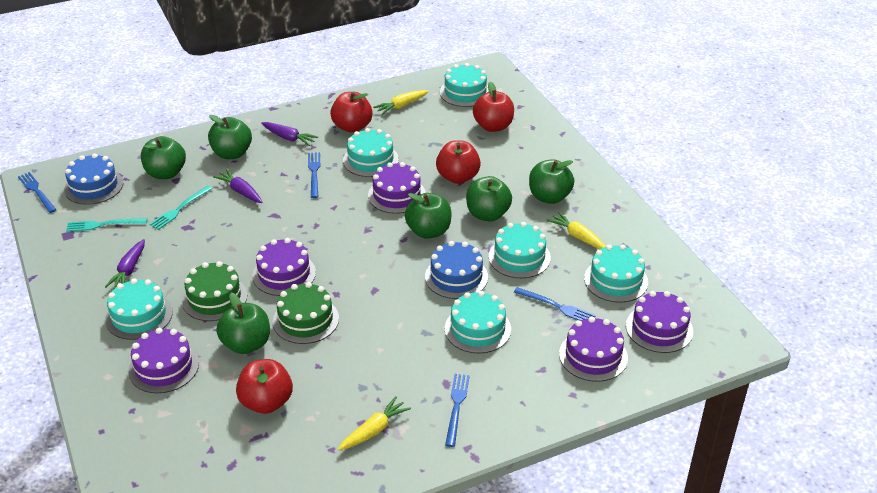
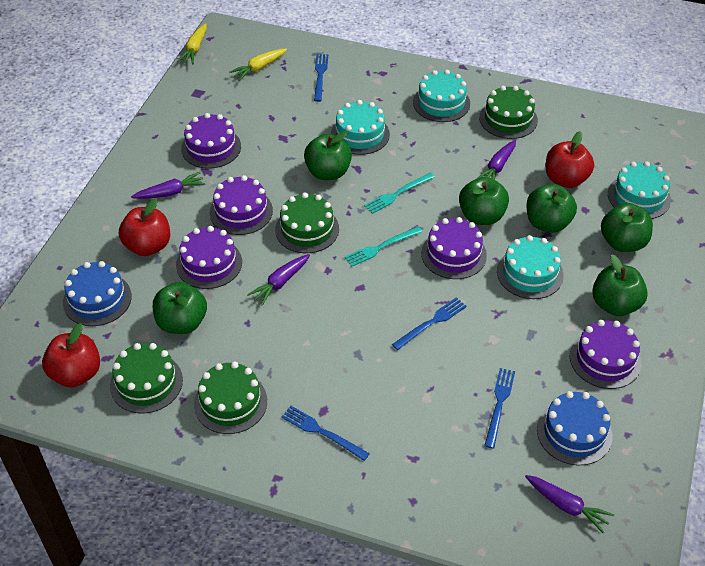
green cake: [182,261,247,321] [273,282,339,344] = 2 -> [110,343,183,413] [194,362,267,434] [275,192,339,253] [479,86,538,139] = 4
purple carrot: [105,239,145,289] [213,169,263,203] [261,122,319,146] = 3 -> [131,172,206,199] [247,254,310,306] [477,140,516,180] [525,475,614,533] = 4
red apple: [236,359,293,414] [330,92,373,133] [436,140,481,184] [473,82,514,132] = 4 -> [42,323,100,387] [119,198,170,256] [546,131,594,188] = 3
turquoise cake: [105,278,173,340] [343,128,399,177] [440,63,489,107] [445,291,511,354] [489,222,551,278] [584,244,648,303] = 6 -> [331,100,390,155] [413,70,470,122] [497,235,564,299] [608,161,671,219] = 4
yellow carrot: [338,396,411,450] [373,90,429,115] [547,212,606,249] = 3 -> [177,23,207,64] [229,49,287,81] = 2

